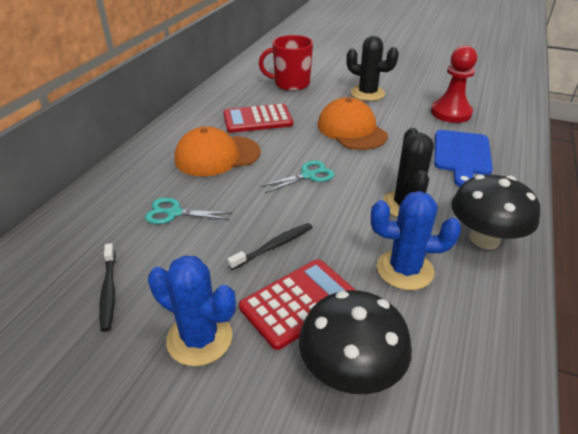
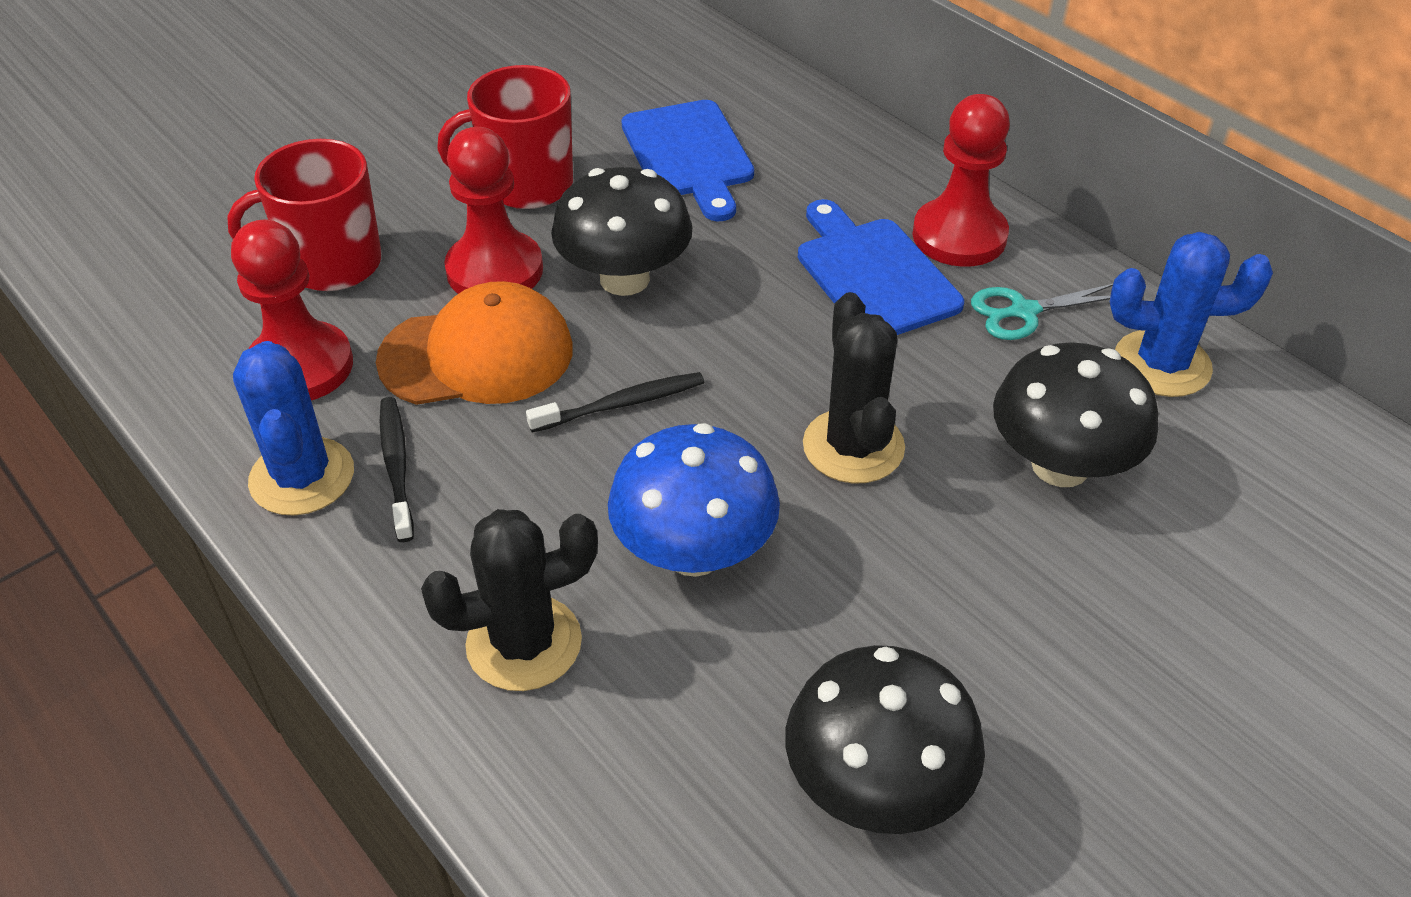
black mushroom: [299,290,412,394] [451,175,540,249] = 2 -> [551,167,693,296] [785,645,985,834] [993,342,1158,487] = 3
blue cutting board: [434,130,493,187] = 1 -> [621,100,754,222] [798,199,964,335] = 2
blue mushroom: none = 0 -> [608,423,780,577] = 1
orange cap: [175,126,261,176] [317,97,388,150] = 2 -> [376,281,573,405] = 1
red calculator: [223,104,293,133] [239,259,355,350] = 2 -> none = 0
red mug: [259,35,313,91] = 1 -> [227,139,382,291] [437,65,573,209] = 2
red pawn: [431,45,477,123] = 1 -> [231,219,353,400] [444,127,543,294] [912,94,1010,267] = 3
turquoise scissors: [145,198,232,224] [260,160,335,193] = 2 -> [971,284,1113,340] = 1

